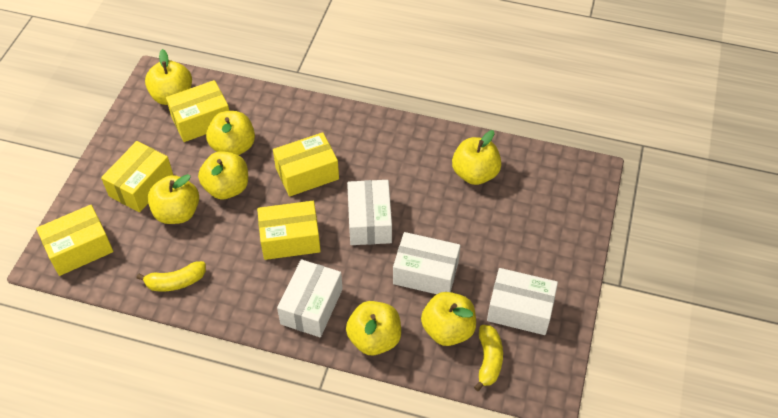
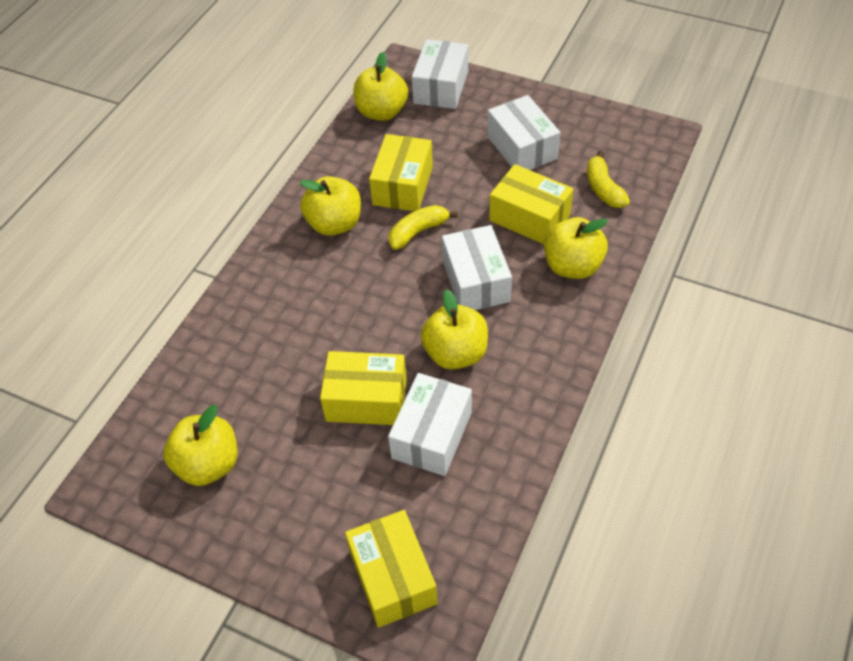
yellow apple: [145,49,192,105] [148,174,199,224] [198,151,248,199] [206,111,255,155] [346,301,401,355] [421,292,476,346] [452,130,501,185] = 7 -> [163,405,238,486] [299,176,361,236] [353,52,408,121] [421,290,488,370] [544,217,608,279] = 5
yellow box: [36,205,113,276] [101,141,173,212] [166,80,229,142] [257,201,321,260] [273,132,339,197] = 5 -> [320,351,407,425] [345,510,438,628] [369,134,433,211] [489,164,573,244] = 4

